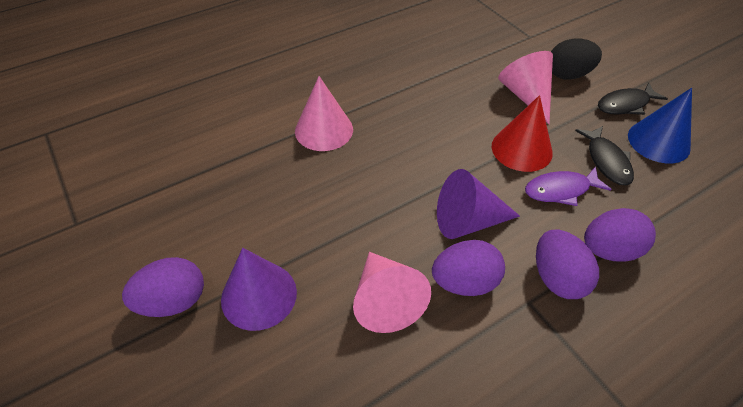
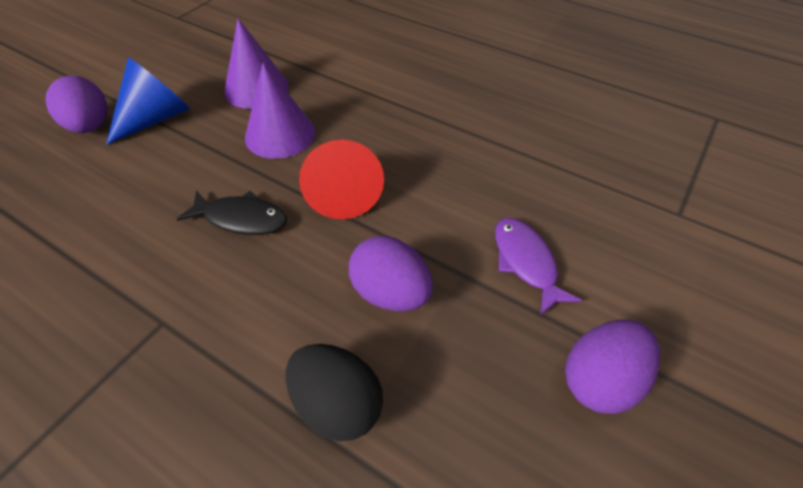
black fish: [575,126,634,185] [598,82,668,115] = 2 -> [177,191,287,235] = 1
pink cone: [295,76,353,151] [353,252,431,333] [498,51,553,124] = 3 -> none = 0
purple egg: [122,257,204,317] [432,240,505,296] [536,230,599,299] [584,208,656,262] = 4 -> [45,76,108,133] [349,236,433,311] [565,320,660,414] = 3

